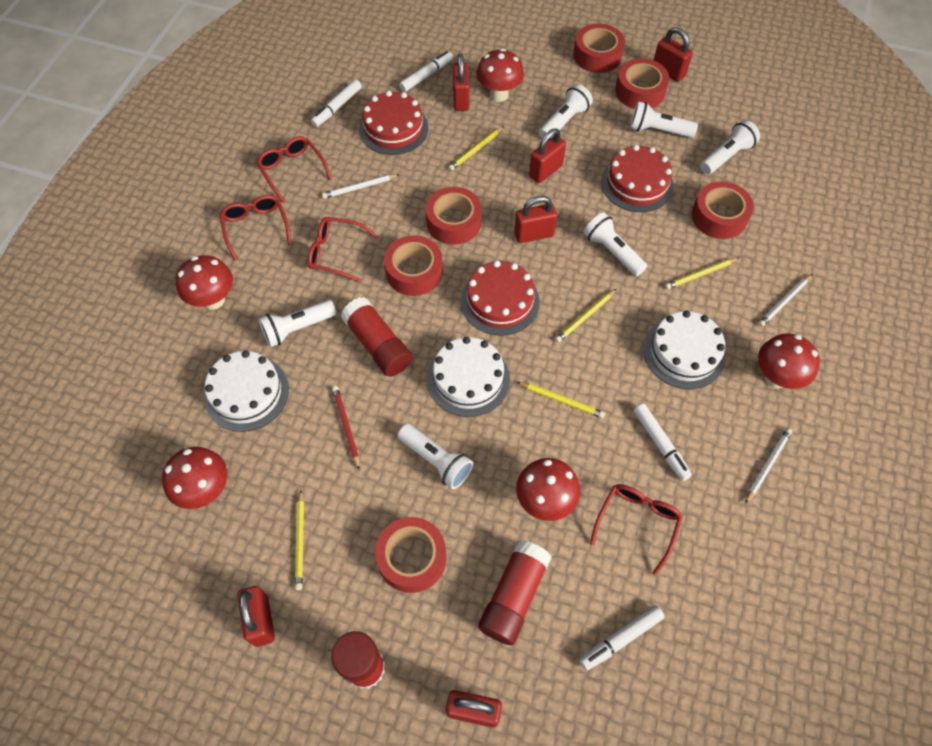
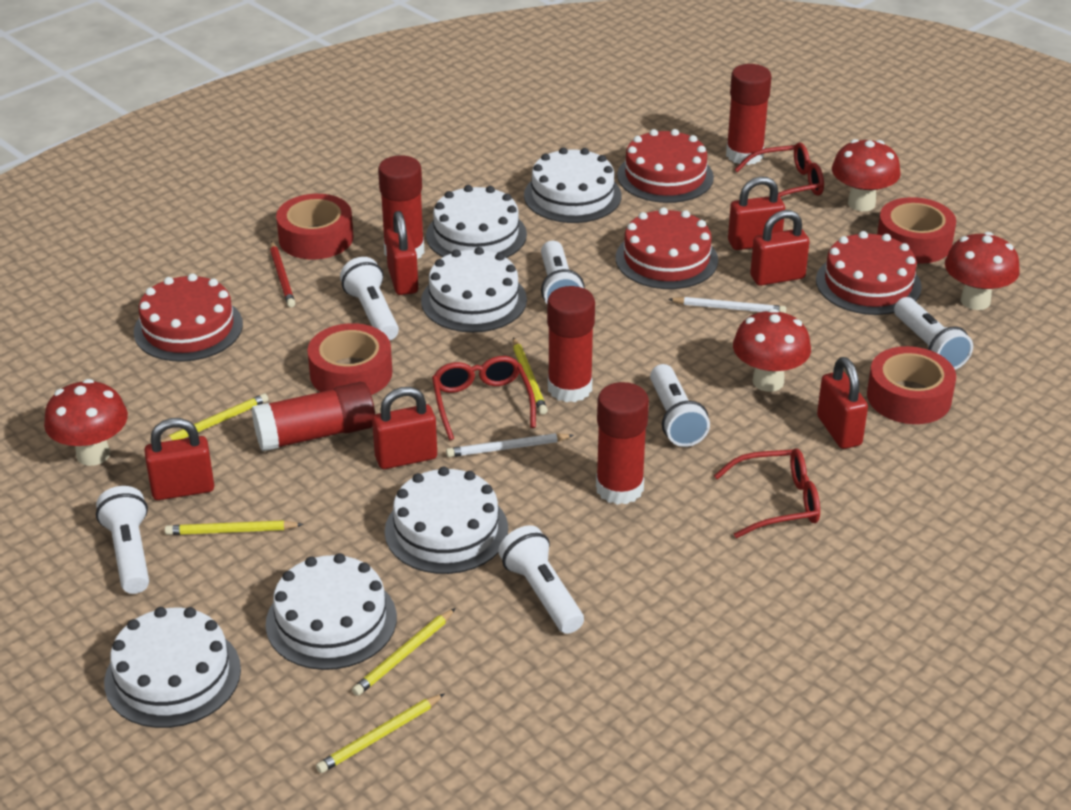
red cake: [359,91,428,155] [461,260,540,336] [601,145,674,212] = 3 -> [134,273,243,362] [616,207,718,289] [617,129,714,203] [816,231,922,315] = 4
red glasses: [220,195,292,261] [257,136,332,202] [308,217,378,282] [590,484,683,575] = 4 -> [432,356,536,440] [714,448,820,538] [734,142,824,197] = 3
red glue stick: [331,631,385,689] [341,297,413,377] [478,540,552,645] = 3 -> [252,382,375,452] [378,155,424,259] [547,286,595,402] [596,382,649,505] [726,64,772,165] = 5
red mushroom: [162,447,227,509] [176,256,233,310] [476,48,524,102] [516,458,580,521] [758,333,820,389] = 5 -> [44,379,128,466] [733,309,811,392] [832,139,901,211] [945,232,1020,310] = 4
red tape: [375,517,446,593] [384,235,443,296] [426,187,482,245] [573,23,625,73] [615,58,669,109] [692,181,754,239] = 6 -> [276,194,354,259] [307,323,392,395] [867,346,956,424] [877,197,956,264] = 4
white cake: [204,350,289,432] [427,337,510,417] [643,311,726,389] = 3 -> [104,607,241,728] [266,553,397,670] [385,466,508,574] [421,247,527,332] [426,185,527,258] [524,147,621,223] = 6
white marker: [311,79,362,127] [399,51,453,92] [579,605,665,671] [634,404,692,481] = 4 -> none = 0
white pencil: [322,174,400,199] [745,428,792,504] [758,274,812,327] = 3 -> [446,433,574,457] [668,297,786,313] = 2

